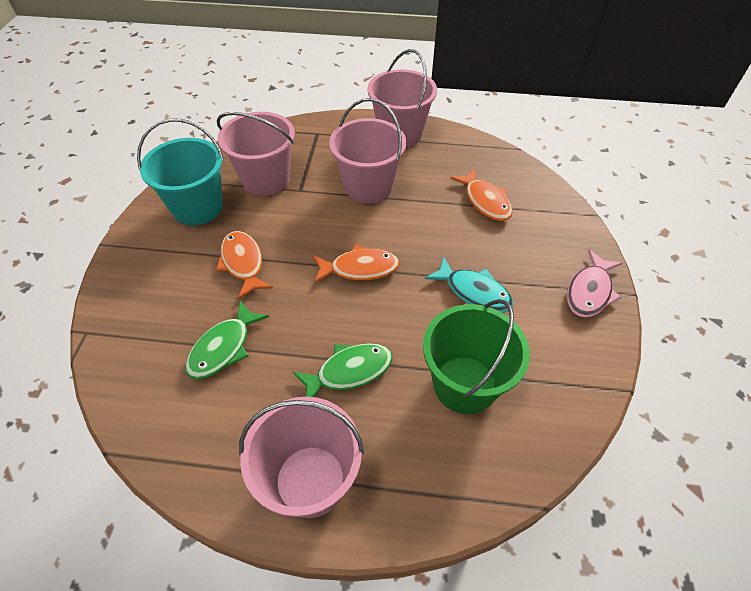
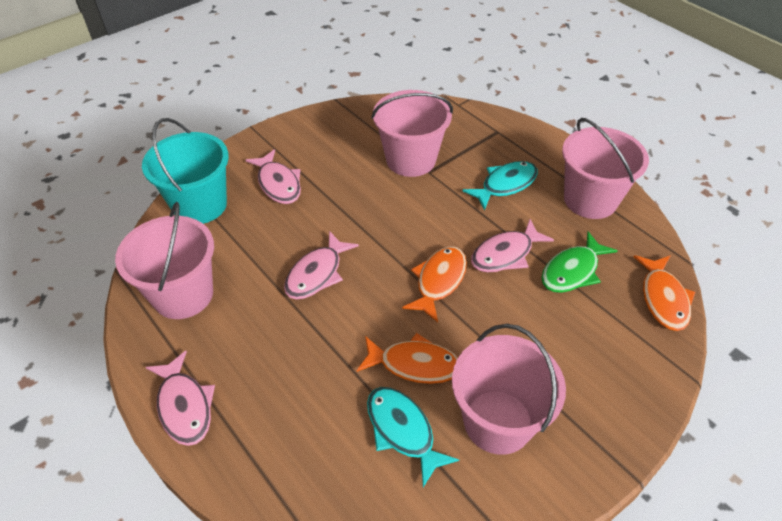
green bucket: [423,299,530,414] = 1 -> none = 0
green fish: [185,300,269,379] [293,343,393,397] = 2 -> [542,231,618,293] = 1
pink fish: [567,250,622,317] = 1 -> [145,351,215,446] [245,149,301,204] [284,231,359,300] [471,219,554,272] = 4
turquoise fish: [425,256,514,312] = 1 -> [367,387,459,487] [463,161,538,210] = 2

